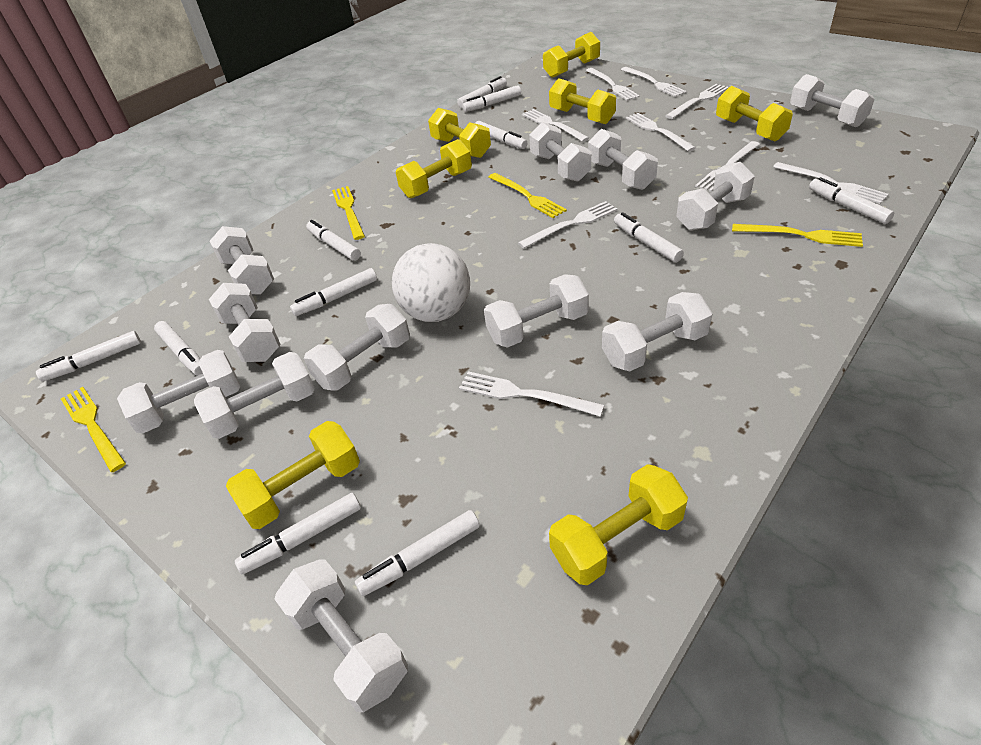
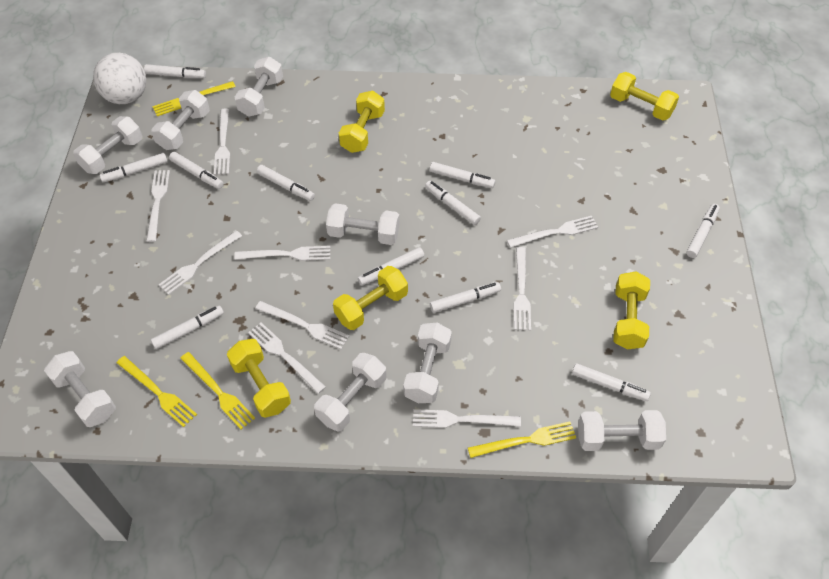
white dumbbell: [117,350,241,434] [194,352,315,439] [209,226,274,295] [209,283,281,362] [275,560,408,712] [304,304,410,390] [484,274,589,348] [529,122,591,182] [588,129,658,190] [602,292,713,371] [676,162,755,231] [790,74,874,127] = 12 -> [44,351,116,427] [73,116,142,174] [151,90,210,150] [235,57,283,117] [314,353,386,432] [326,203,400,245] [404,323,452,403] [578,410,666,451] = 8
yellow dumbbell: [226,421,360,529] [396,139,472,198] [428,108,491,158] [543,32,600,78] [549,78,616,124] [549,464,688,585] [716,86,793,141] = 7 -> [227,339,291,418] [333,266,408,330] [339,91,385,153] [610,72,679,121] [613,272,650,349] = 5

